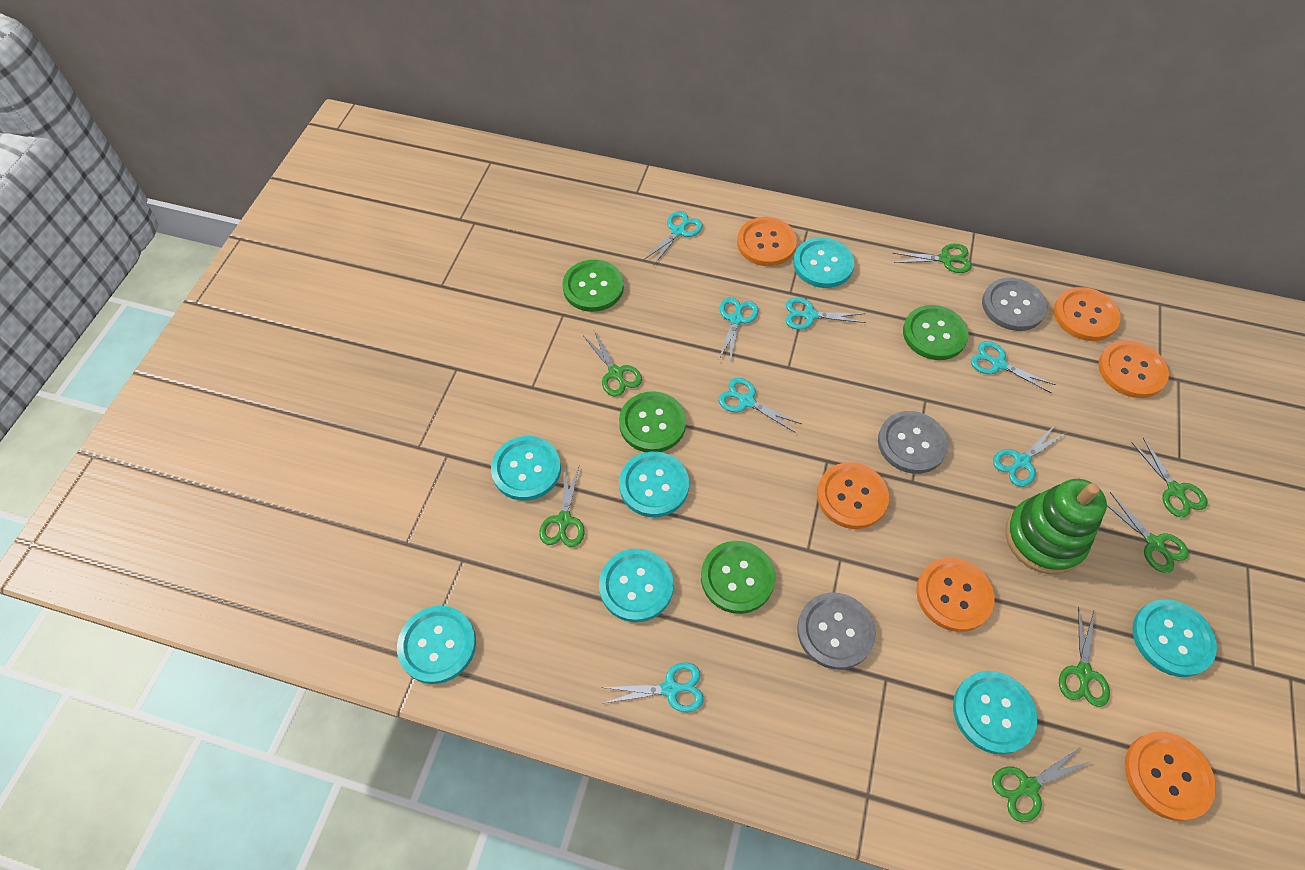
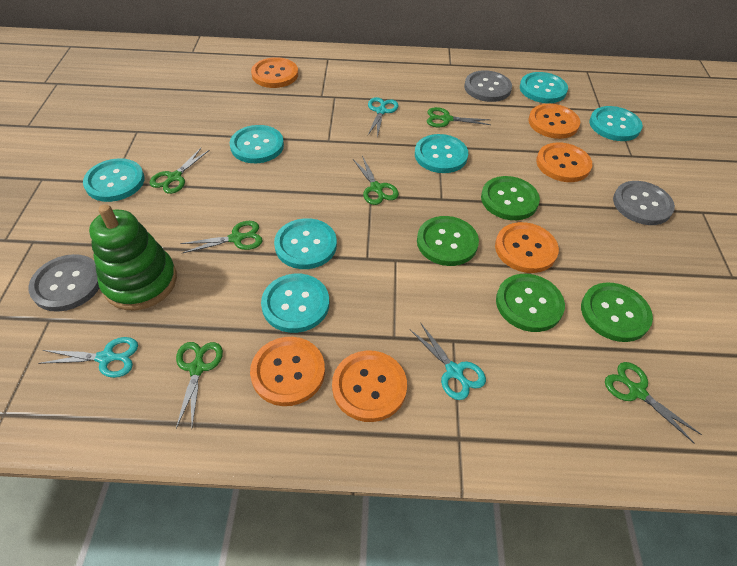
green scissors: [539,466,585,547] [584,331,642,397] [893,244,972,273] [992,747,1092,822] [1059,607,1110,707] [1107,492,1189,573] [1131,438,1208,517] = 7 -> [150,148,210,194] [176,342,223,429] [180,221,263,253] [353,156,399,205] [427,107,491,127] [605,362,702,444] = 6
turquoise scissors: [601,662,704,712] [644,211,703,266] [718,297,759,363] [718,378,801,433] [786,298,866,330] [971,341,1056,393] [993,424,1067,487] = 7 -> [38,337,138,378] [368,97,398,138] [410,322,486,400] = 3

